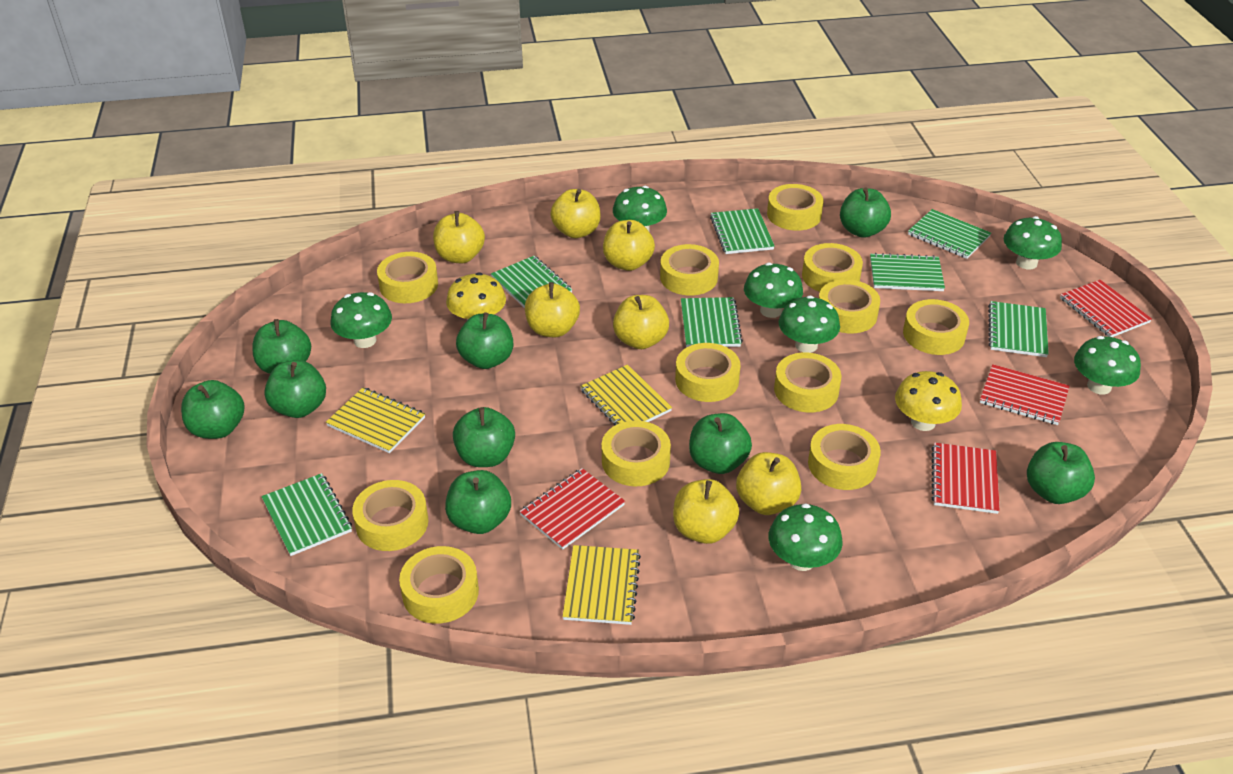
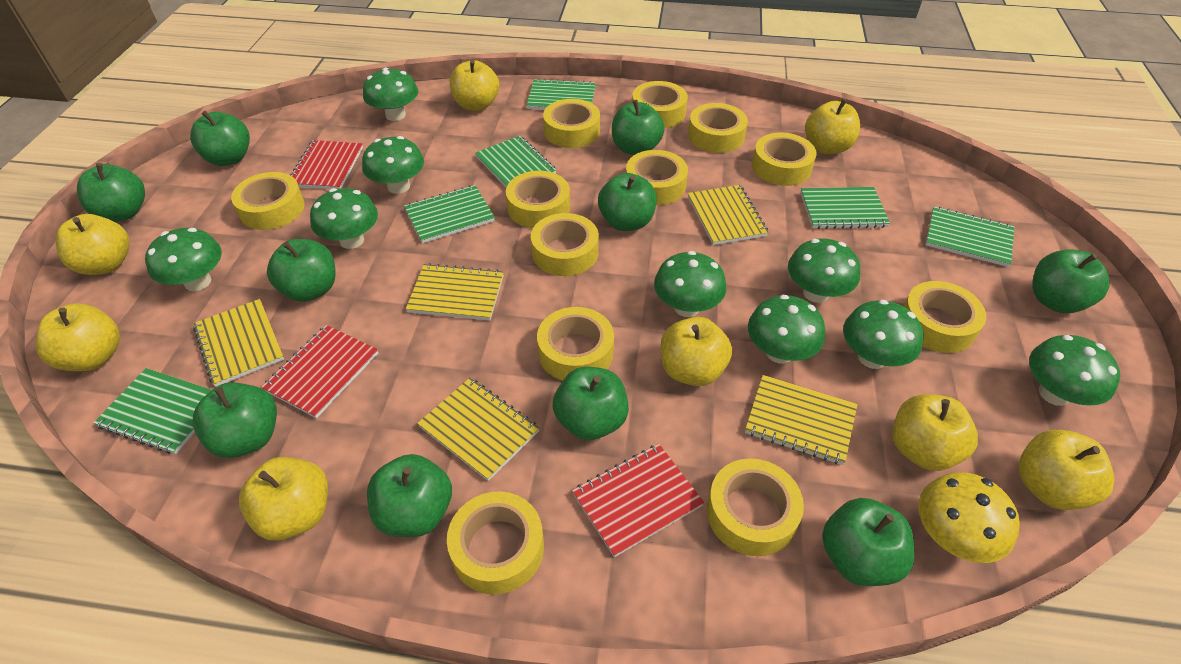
green apple: [181,380,245,439] [252,319,311,374] [264,360,326,418] [445,470,511,534] [453,407,515,467] [456,312,513,369] [689,413,752,474] [840,188,891,238] [1027,442,1095,504] = 9 -> [77,163,145,222] [190,111,250,166] [192,383,277,458] [267,239,336,302] [367,454,452,537] [553,367,629,440] [598,173,657,231] [612,100,665,155] [822,498,914,586] [1032,250,1110,313] = 10
green mushroom: [330,292,392,348] [613,186,667,231] [744,262,803,318] [769,503,843,571] [779,296,840,353] [1004,216,1062,269] [1074,336,1141,395] = 7 -> [145,228,222,291] [310,188,378,249] [362,136,424,194] [363,67,418,121] [654,251,726,317] [748,295,825,363] [788,238,860,303] [843,300,923,369] [1029,335,1120,406] = 9
green notebook: [261,473,352,556] [491,256,573,308] [681,297,743,348] [710,208,775,254] [870,253,945,291] [908,209,991,259] [988,301,1049,357] = 7 -> [94,368,212,454] [404,185,495,243] [475,136,557,187] [527,78,596,110] [800,187,890,229] [926,207,1014,267] = 6
red notebook: [519,468,625,550] [931,443,1000,514] [980,364,1070,425] [1060,280,1152,337] = 4 -> [261,325,378,418] [290,140,363,189] [572,444,704,557] = 3
yellow apple: [433,211,485,263] [525,282,580,337] [550,189,601,238] [603,220,655,271] [613,295,669,349] [673,479,739,544] [736,452,801,515] = 7 -> [36,303,120,371] [56,214,129,275] [239,457,328,541] [450,60,499,111] [661,317,732,386] [805,99,860,154] [892,394,978,471] [1019,430,1114,510] = 8
yellow mushroom: [446,272,506,320] [895,371,962,431] = 2 -> [918,472,1020,563] = 1
yellow notebook: [326,387,425,453] [562,545,641,625] [580,365,672,426] = 3 -> [193,299,284,387] [406,263,504,321] [417,378,539,481] [688,185,769,245] [745,375,858,465] = 5

